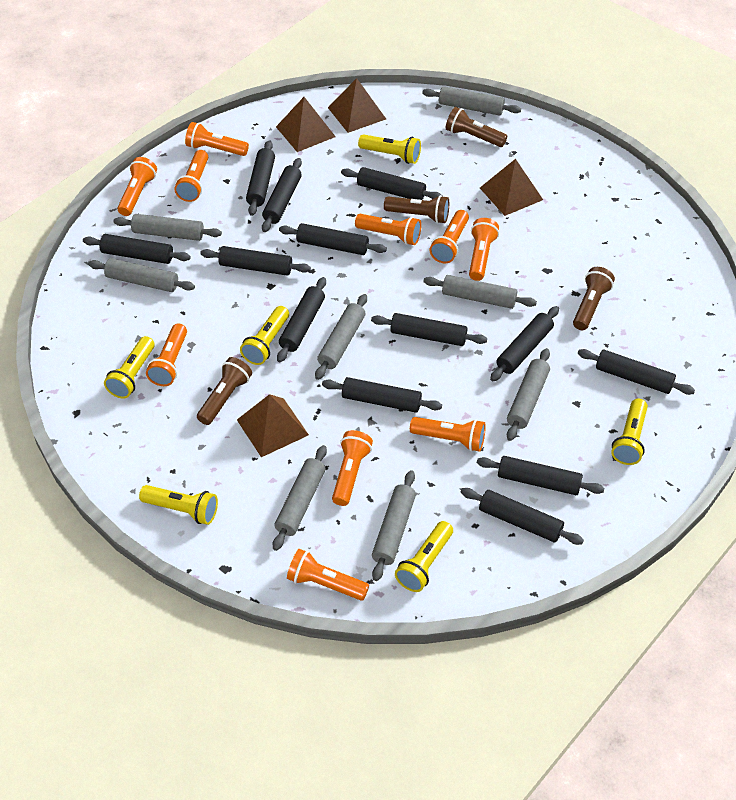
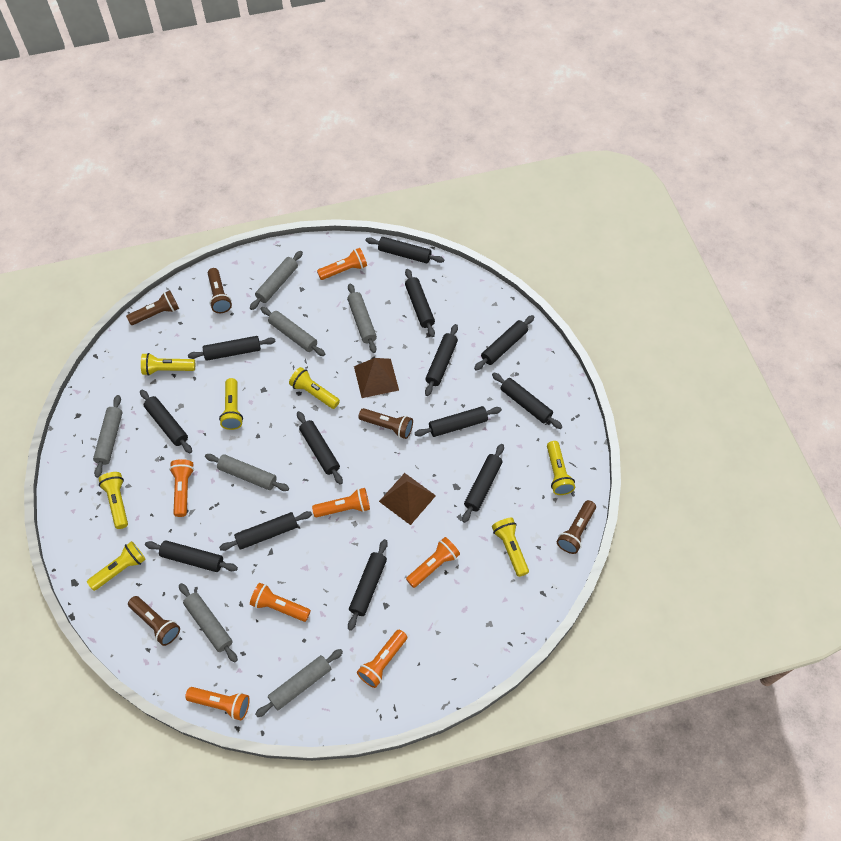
brown flashlight: [197,357,252,425] [384,195,449,224] [446,107,507,147] [573,267,615,330] = 4 -> [126,290,179,325] [128,596,180,646] [208,268,232,313] [359,408,413,439] [557,500,596,554] = 5
brown pyramid: [237,394,309,457] [276,97,336,152] [328,78,386,133] [480,159,543,216] = 4 -> [354,358,399,398] [379,473,436,525] = 2
grey rolling pin: [88,258,195,292] [113,214,222,241] [273,445,327,551] [315,294,367,380] [372,470,416,581] [422,86,521,116] [423,275,537,309] [507,348,550,441] = 8 -> [93,395,123,478] [179,583,238,662] [205,454,289,491] [250,251,303,310] [255,649,343,717] [261,307,325,356] [347,283,377,353] = 7
orange flashlight: [117,157,157,216] [146,324,187,386] [174,150,208,202] [185,122,249,156] [287,549,369,601] [332,430,373,506] [355,214,421,245] [410,417,486,452] [430,210,469,263] [469,218,499,281] = 10 -> [169,459,194,517] [185,687,250,721] [250,583,311,622] [312,488,370,518] [317,248,367,280] [357,630,407,688] [406,537,460,588] = 7
yellow flashlight: [104,336,155,399] [139,485,218,525] [240,306,289,365] [358,134,421,164] [395,521,453,592] [611,398,648,465] = 6 -> [87,541,146,591] [98,472,128,529] [141,353,195,376] [219,378,243,430] [289,367,340,409] [492,518,529,577] [547,441,575,495] = 7

